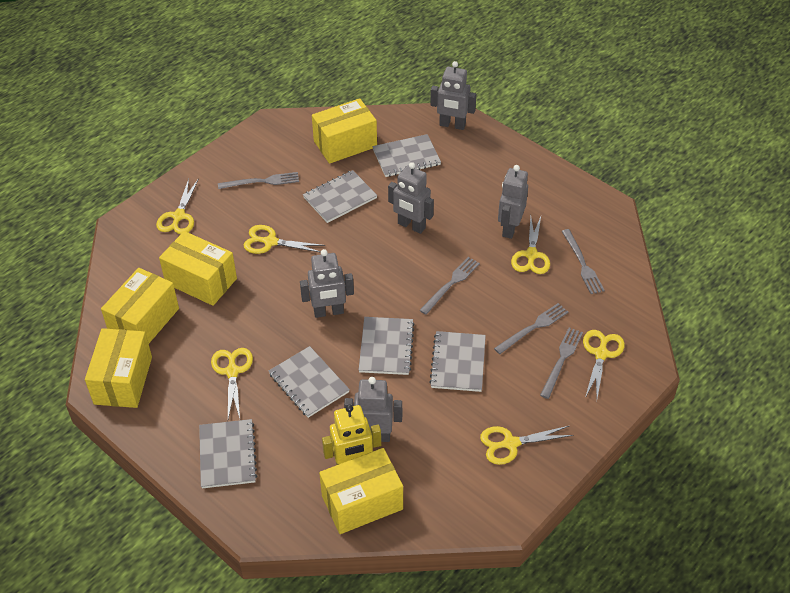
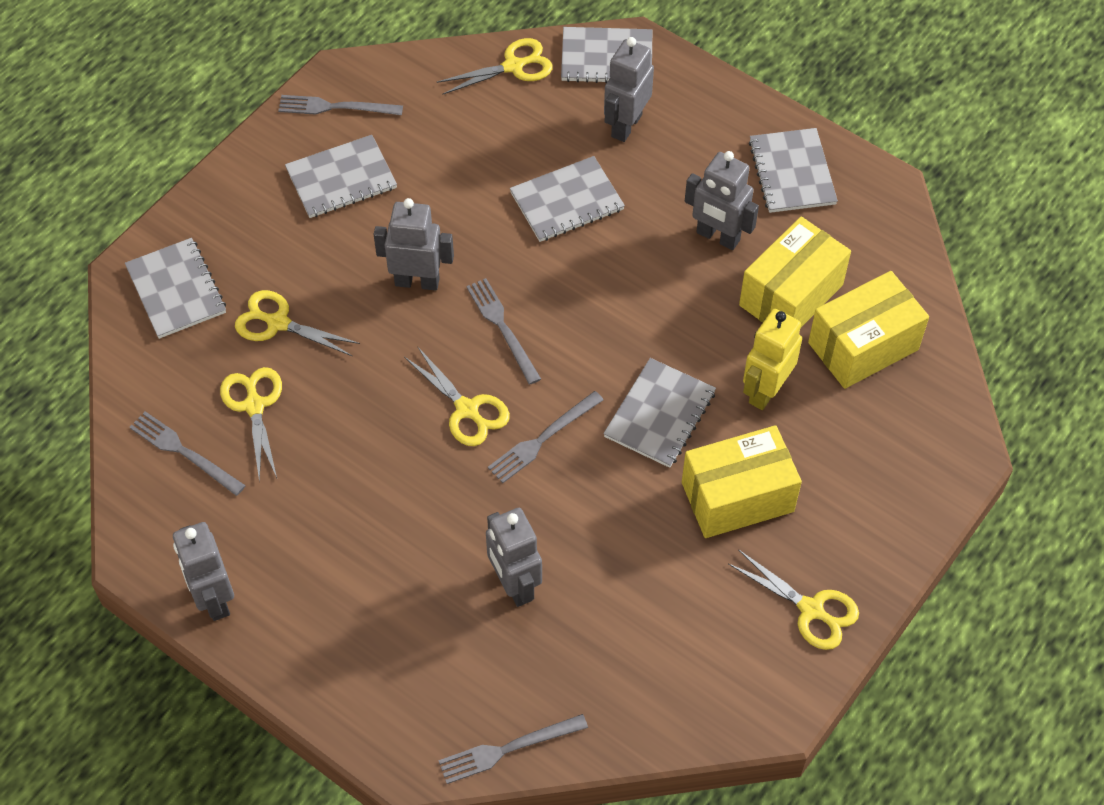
yellow box: [85,328,152,408] [101,268,179,344] [159,231,237,306] [312,98,377,164] [319,448,403,534] = 5 -> [682,425,802,538] [739,217,851,327] [808,271,929,389] = 3
yellow scissors: [156,178,199,234] [211,348,253,419] [244,225,325,254] [480,426,574,465] [511,216,550,274] [583,330,625,398] = 6 -> [220,367,282,483] [235,290,360,356] [404,346,510,446] [437,38,553,95] [728,549,859,650] = 5

